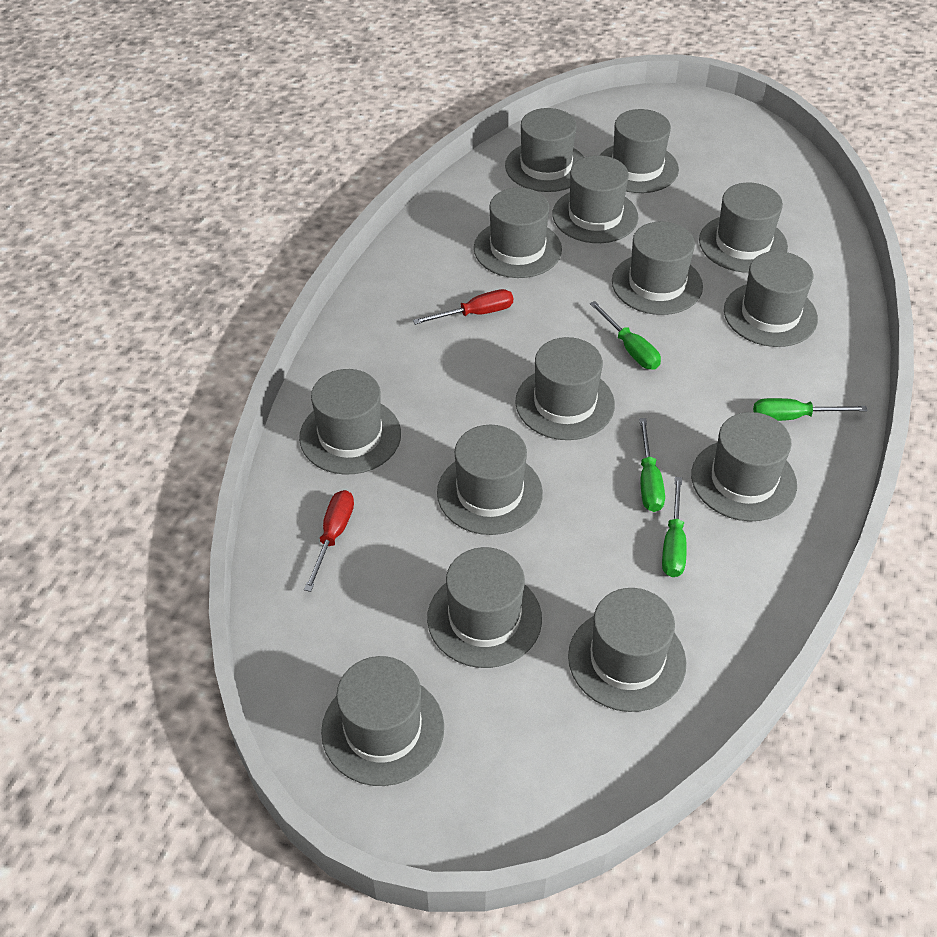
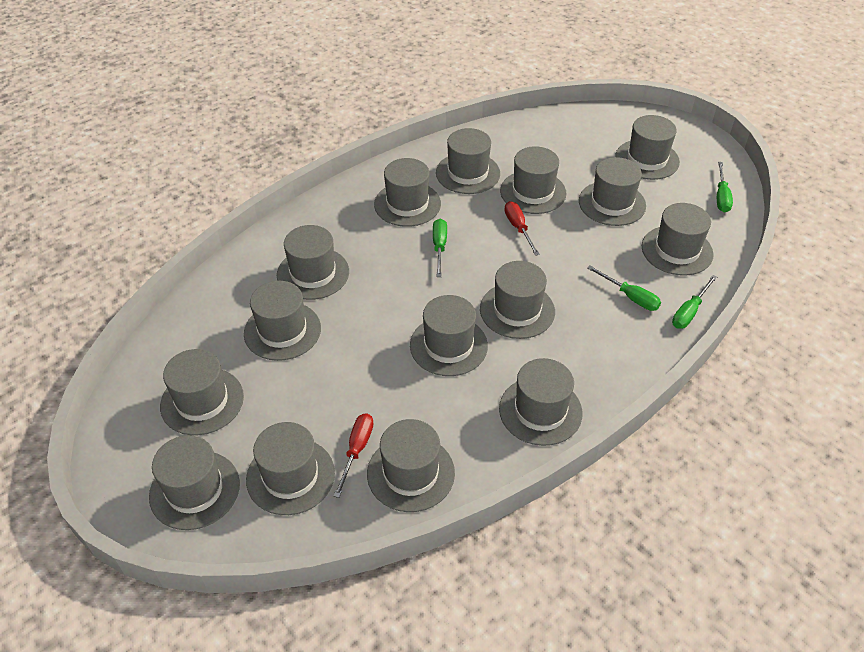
grey hat: [299,369,401,475] [321,656,444,786] [427,547,542,668] [437,425,543,535] [474,188,562,278] [505,108,584,192] [515,337,615,440] [552,155,638,243] [568,588,686,712] [600,109,679,193] [612,222,703,315] [691,412,797,521] [699,183,788,273] [724,251,818,347] = 14 -> [149,435,240,530] [160,349,244,435] [244,281,321,361] [246,422,335,515] [277,225,349,300] [367,419,455,512] [374,158,441,227] [410,295,488,376] [436,128,500,194] [480,261,555,339] [499,358,583,446] [500,146,566,214] [579,157,646,226] [615,115,680,180] [642,203,714,276] = 15

